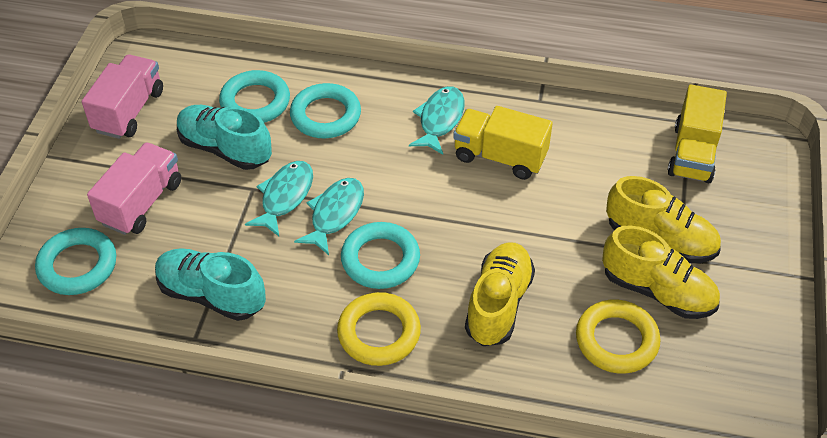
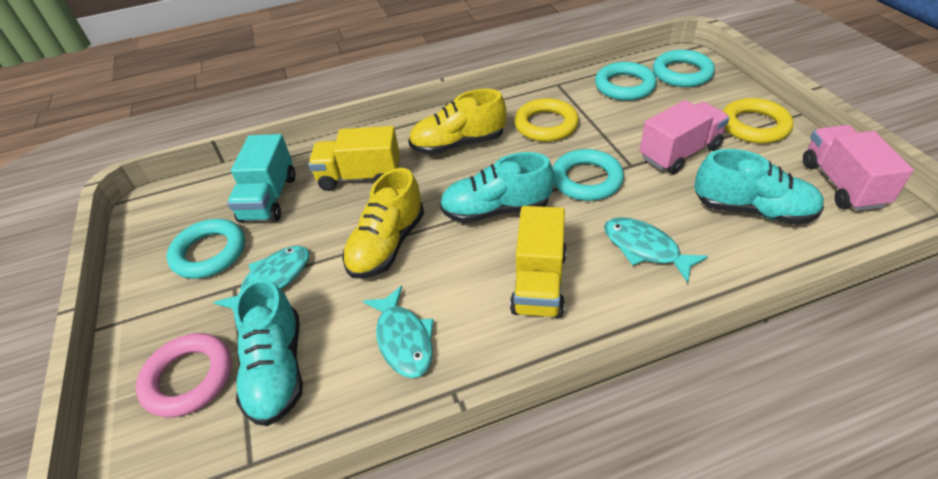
pink ring: none = 0 -> [136,333,232,417] = 1
turquoise shoe: [155,248,266,321] [177,105,272,170] = 2 -> [234,278,303,426] [440,152,554,223] [694,149,824,225] = 3
turquoise truck: none = 0 -> [227,134,295,223] = 1
yellow shoe: [465,242,535,346] [602,225,720,319] [606,176,721,263] = 3 -> [342,168,424,279] [408,89,506,155] = 2

